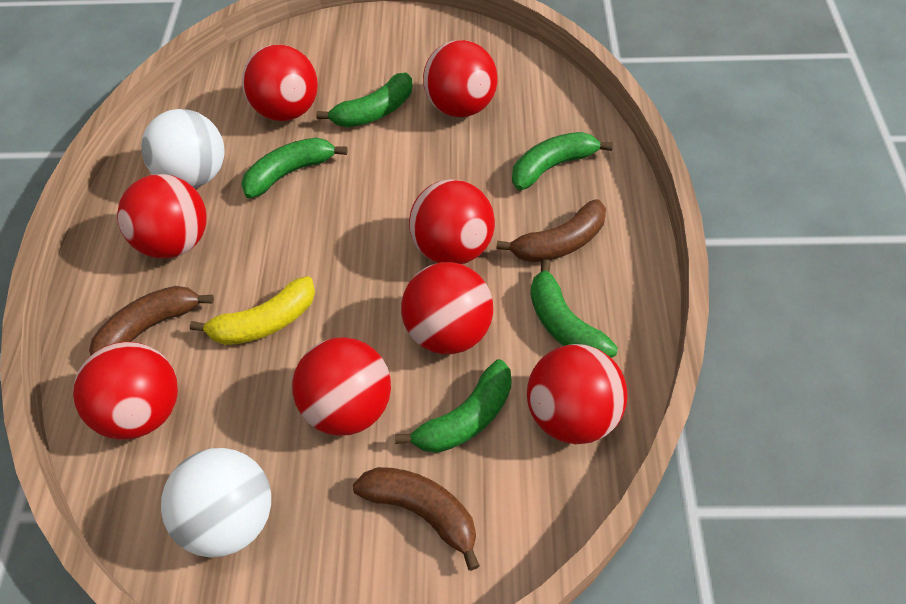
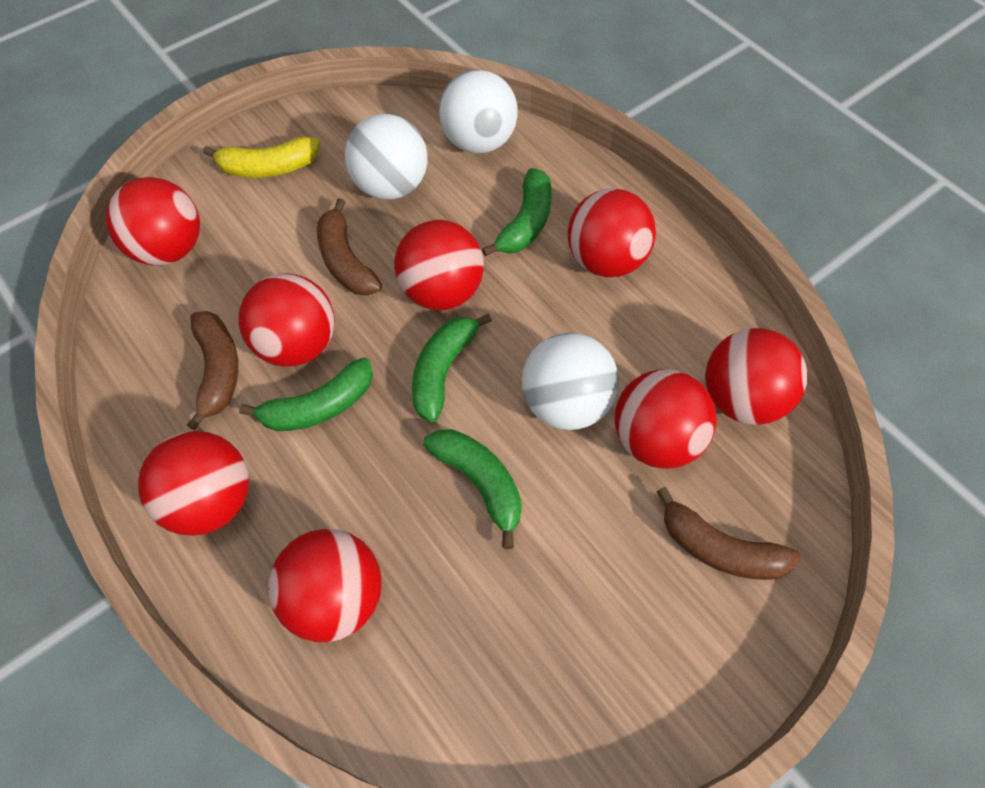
green banana: [241,138,348,198] [316,73,413,127] [395,359,512,453] [512,132,613,190] [530,259,618,358] = 5 -> [239,357,373,431] [412,313,492,422] [423,429,522,549] [482,168,552,257] = 4
white ball: [141,109,224,188] [161,448,271,557] = 2 -> [345,114,428,200] [438,69,518,154] [521,333,619,430] = 3

